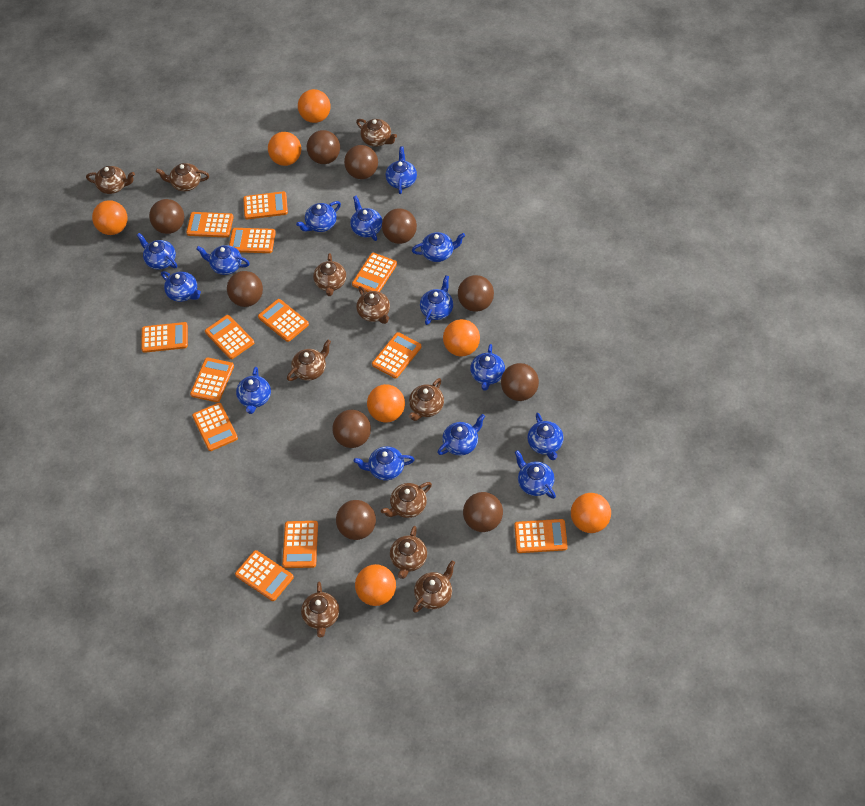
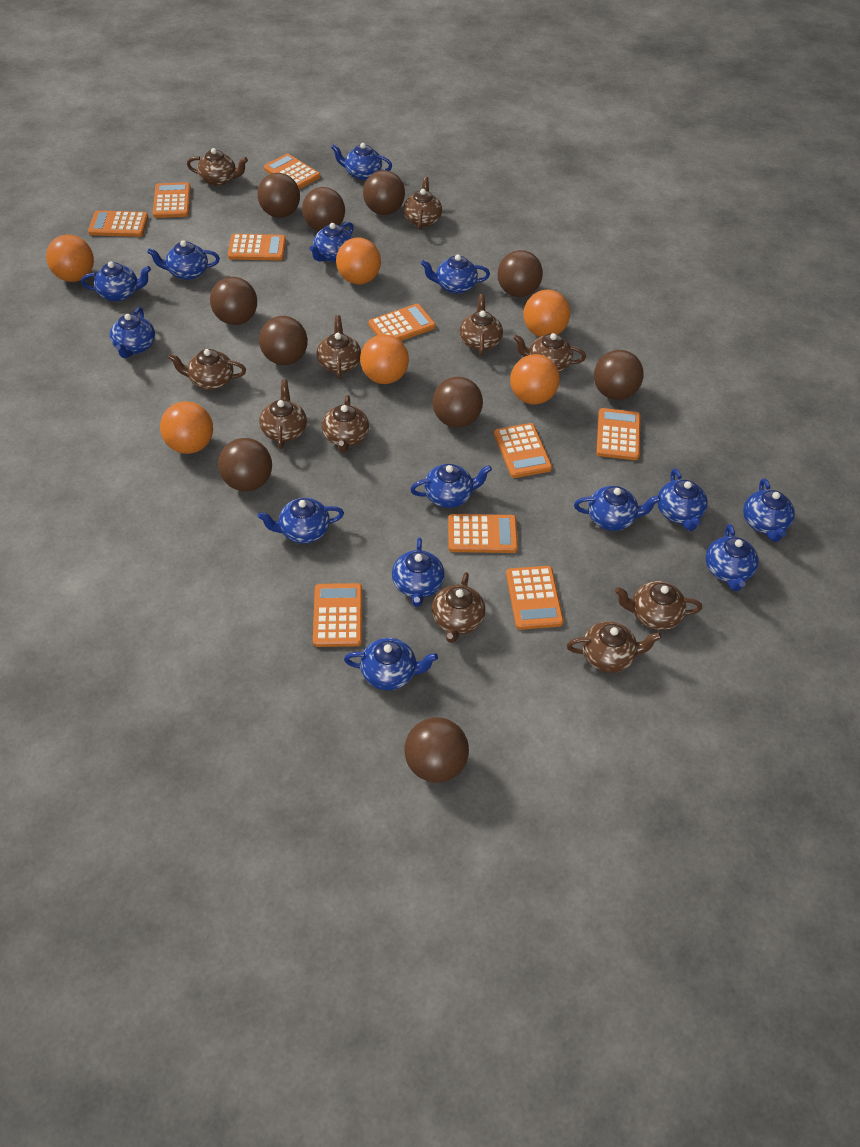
orange ball: [92,200,128,235] [268,132,301,166] [298,89,331,123] [355,564,396,606] [367,384,405,423] [443,319,480,356] [571,493,611,533] = 7 -> [46,235,94,282] [160,401,213,454] [336,237,381,284] [360,334,409,384] [510,354,560,404] [523,290,570,337] = 6
orange calculator: [141,322,188,353] [186,212,234,238] [190,358,234,402] [192,403,238,451] [205,315,254,359] [229,228,276,253] [235,550,294,601] [243,191,288,219] [258,299,309,342] [282,521,318,568] [352,253,397,292] [372,332,421,378] [514,519,568,553] = 13 -> [88,210,148,237] [153,182,191,218] [228,234,286,261] [264,154,320,189] [313,583,362,647] [369,304,436,341] [448,514,518,553] [494,423,552,478] [506,566,564,630] [596,408,640,460] = 10

